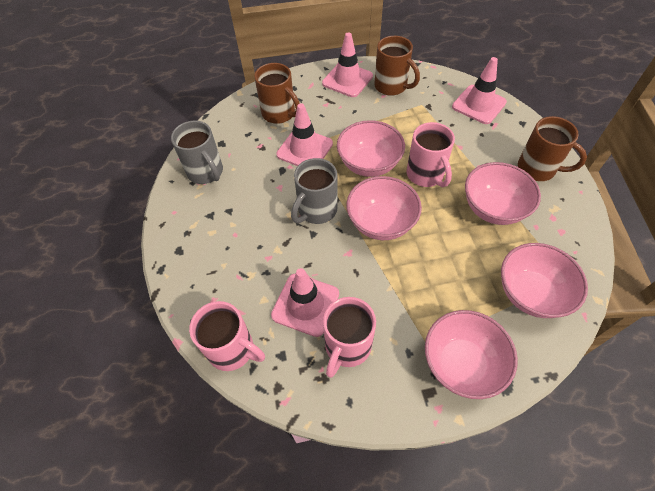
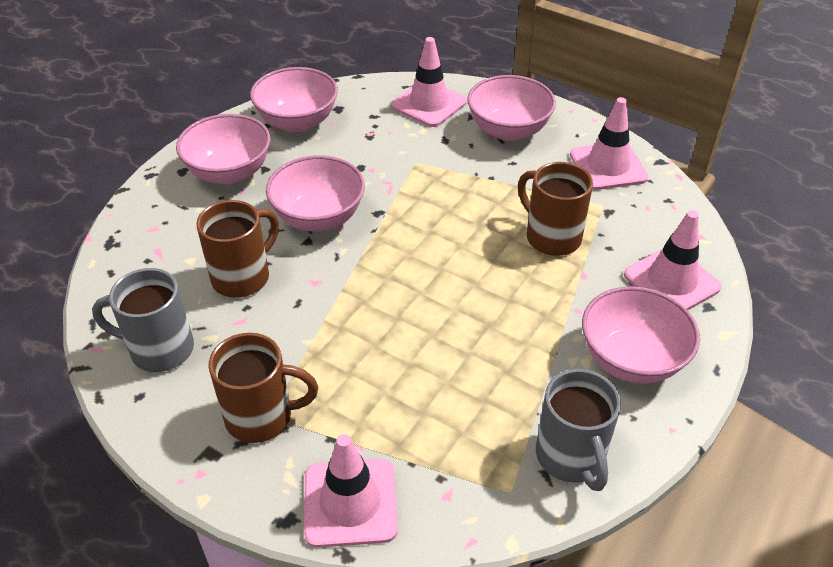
pink mug: [189,301,265,371] [323,297,376,378] [407,122,455,187] = 3 -> none = 0

